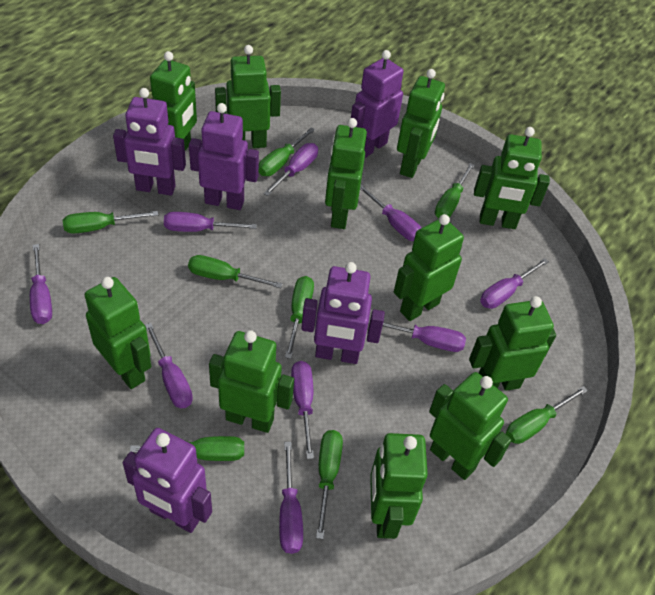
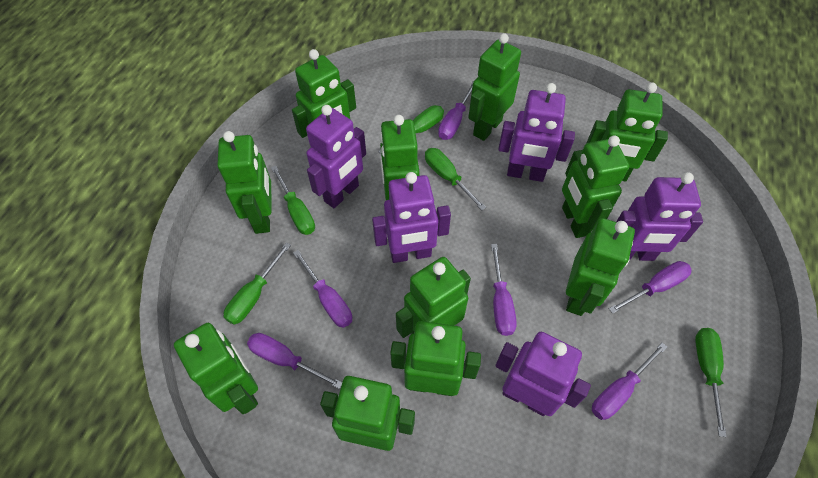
green screwdriver: [63,211,159,234] [130,436,244,461] [188,255,283,288] [259,127,315,176] [285,276,314,359] [316,430,343,539] [435,163,475,219] [506,386,588,444] = 8 -> [224,243,291,325] [271,166,315,235] [378,105,444,154] [425,148,486,210] [695,328,727,437] = 5
purple screwdriver: [30,244,52,324] [145,323,193,408] [164,212,257,232] [263,143,318,196] [279,442,303,554] [291,361,314,459] [360,184,422,241] [368,318,466,352] [480,258,549,309] = 9 -> [247,333,342,389] [293,250,352,328] [438,81,474,140] [491,244,517,336] [592,342,667,420] [609,261,692,314] = 6

